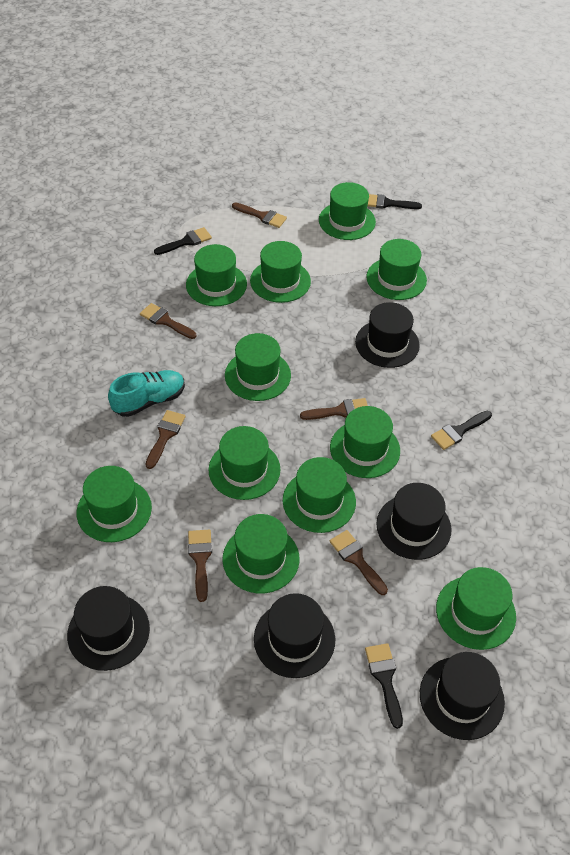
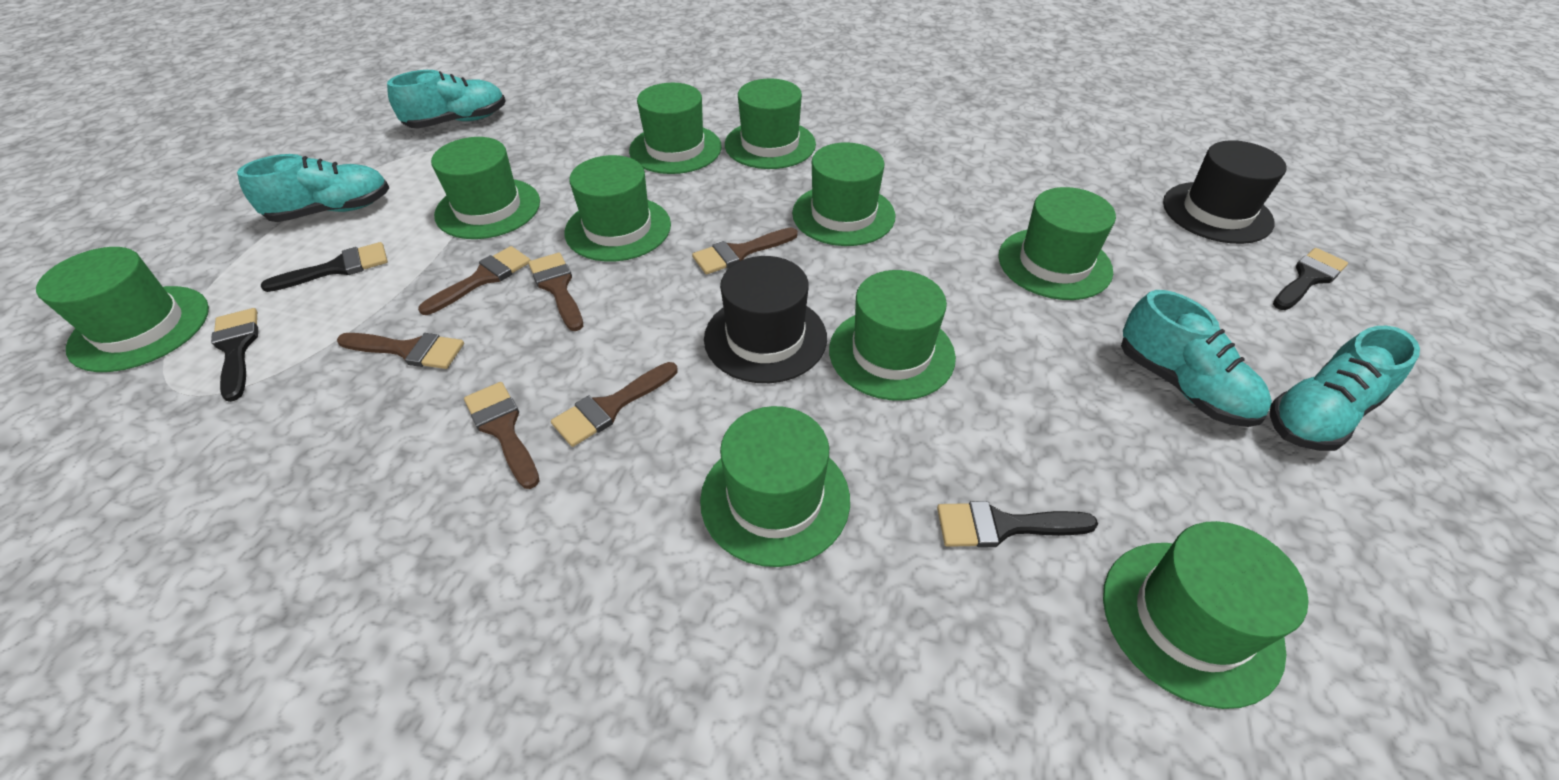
black hat: [67,586,150,671] [254,593,335,678] [355,302,420,368] [376,483,452,560] [420,652,505,740] = 5 -> [704,256,827,383] [1163,140,1286,244] = 2
green hat: [77,466,152,542] [186,244,247,306] [209,426,281,500] [223,514,300,593] [225,333,291,401] [250,241,311,303] [283,457,356,533] [319,182,376,240] [330,406,400,478] [366,239,427,300] [436,567,516,650] = 11 -> [36,247,209,372] [431,137,540,239] [565,155,671,262] [629,83,722,174] [700,406,850,567] [725,79,816,169] [792,142,896,246] [829,270,956,401] [998,187,1116,300] [1103,521,1309,709] = 10
turquoise shoe: [108,370,185,417] = 1 -> [237,154,389,222] [387,70,506,128] [1121,290,1272,427] [1270,326,1420,451] = 4

